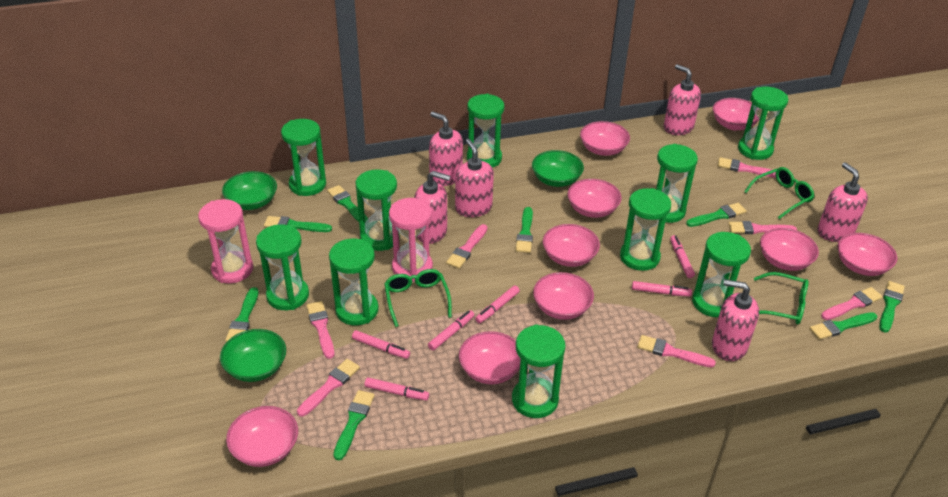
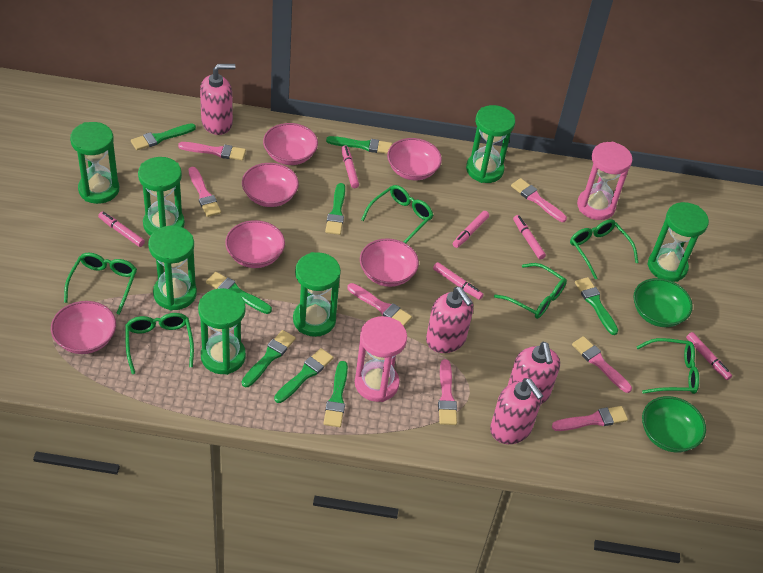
green bowl: [220,329,286,382] [222,171,277,210] [532,150,584,187] = 3 -> [633,278,693,327] [642,396,706,453] = 2
green glasses: [384,269,452,327] [744,167,815,219] [754,272,809,325] = 3 -> [64,253,137,315] [125,313,194,374] [361,185,433,243] [494,263,567,319] [570,220,639,279] [636,338,699,394] = 6
green hourglass: [256,224,309,310] [281,119,326,196] [329,239,379,325] [355,169,400,251] [467,94,504,168] [512,325,566,418] [620,188,671,271] [656,144,698,223] [692,232,751,317] [738,86,788,160] = 10 -> [70,122,119,204] [138,157,185,236] [148,226,197,311] [198,288,246,375] [293,252,341,337] [466,105,515,183] [648,202,709,282] = 7
pink bowl: [226,406,298,467] [459,331,521,384] [533,272,594,320] [543,224,600,267] [567,179,622,218] [580,121,630,156] [713,98,759,130] [760,228,819,271] [838,233,897,276] = 9 -> [51,301,116,354] [225,220,285,268] [242,163,299,207] [263,123,318,165] [360,238,419,287] [387,138,442,180] = 6
pink soap dispenser: [414,171,451,244] [429,112,463,186] [455,139,494,217] [664,64,701,135] [712,279,759,361] [817,162,868,242] = 6 -> [200,64,235,135] [426,287,473,353] [490,378,543,444] [508,342,560,404] = 4

